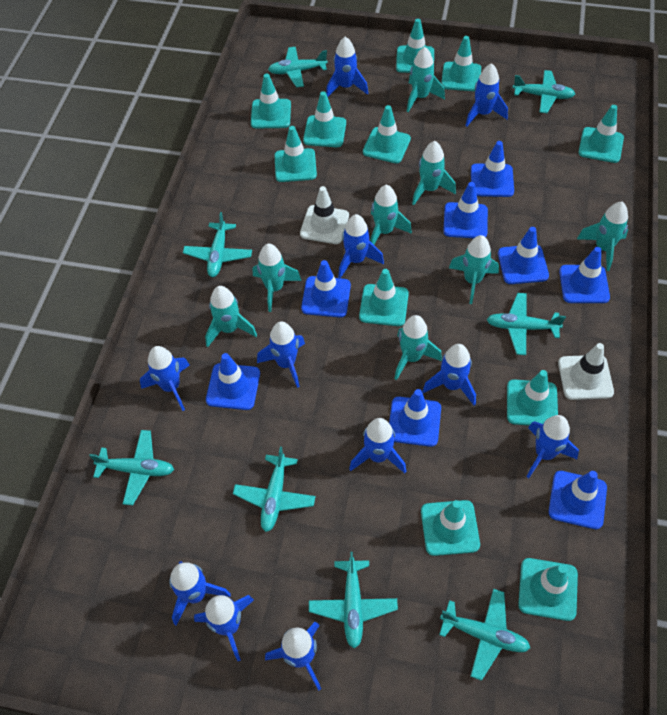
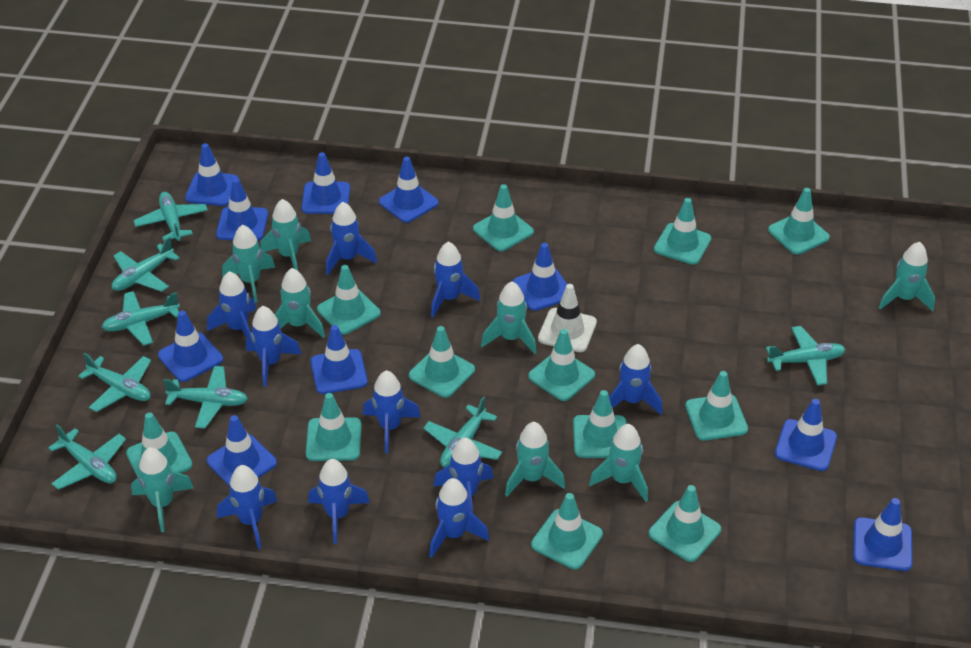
blue rocket: [140,346,190,411] [169,561,231,626] [194,595,254,661] [257,321,305,388] [265,622,321,691] [326,36,368,97] [338,214,384,278] [349,418,406,473] [422,344,476,405] [465,63,508,127] [526,415,579,478] = 11 -> [207,271,257,338] [217,465,277,549] [246,306,301,387] [308,459,370,544] [326,202,377,275] [363,370,421,453] [429,478,489,558] [431,241,481,317] [433,438,494,513] [609,344,663,415] = 10
blue traffic cone: [206,353,260,410] [301,260,351,317] [389,389,441,447] [443,182,488,238] [471,141,514,197] [498,227,549,284] [549,471,607,529] [559,247,610,303] = 8 -> [158,311,223,382] [185,143,239,206] [207,415,277,487] [216,178,268,241] [301,152,350,214] [311,325,368,394] [379,157,439,223] [513,243,567,311] [775,399,837,471] [853,498,912,571] = 10
turquoise traffic cone: [251,74,291,128] [274,126,317,182] [303,91,346,147] [359,269,409,326] [363,105,411,163] [396,19,434,73] [421,500,480,556] [441,36,481,91] [507,370,558,426] [518,558,578,621] [578,105,624,163] = 11 -> [126,412,193,477] [306,393,361,461] [317,265,381,335] [409,326,475,398] [473,184,534,251] [528,329,595,401] [531,493,603,569] [573,390,627,458] [649,485,721,562] [654,198,711,265] [685,371,748,441] [768,188,830,255] = 12
white traffic cone: [300,186,349,244] [558,343,614,400] = 2 -> [538,284,597,352] = 1

